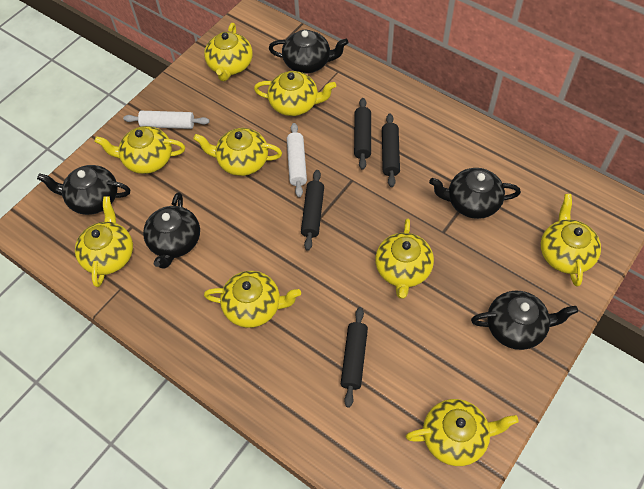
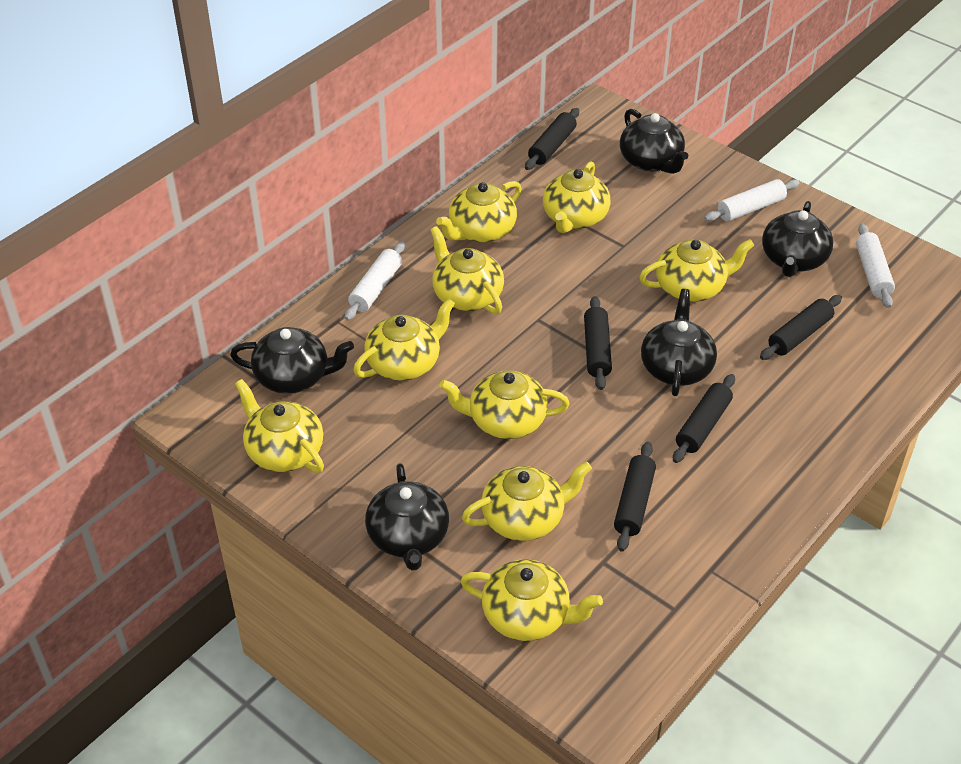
black rolling pin: [301,170,324,251] [341,307,368,408] [354,98,371,170] [382,113,400,187] = 4 -> [525,108,579,170] [584,296,612,390] [614,442,656,552] [673,374,735,463] [760,295,842,360] = 5
white rolling pin: [123,111,209,129] [287,123,307,197] = 2 -> [345,241,405,321] [704,179,800,222] [856,223,895,308] = 3

